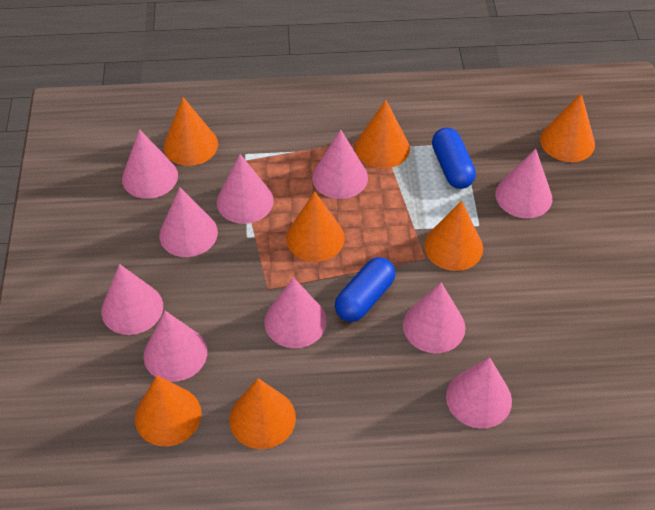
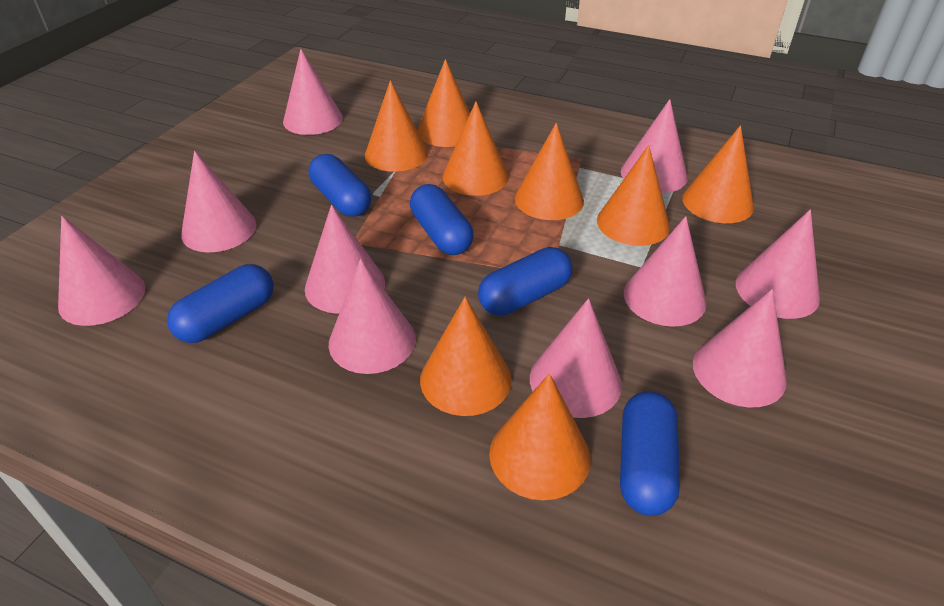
blue capsule: [335,257,395,322] [432,128,476,189] = 2 -> [167,264,274,343] [309,154,371,217] [410,184,474,255] [478,247,572,316] [620,391,680,516] = 5
orange cone: [135,375,202,446] [164,97,218,166] [229,378,296,449] [286,192,345,262] [355,100,410,169] [424,200,483,271] [540,93,595,162] = 7 -> [365,80,428,172] [417,59,470,147] [420,297,512,416] [443,102,509,196] [489,373,591,500] [515,123,584,220] [597,145,670,246] [682,125,754,223] = 8

